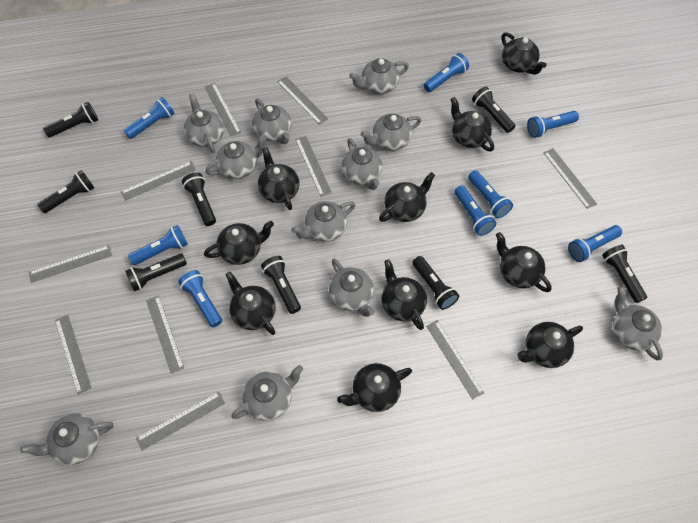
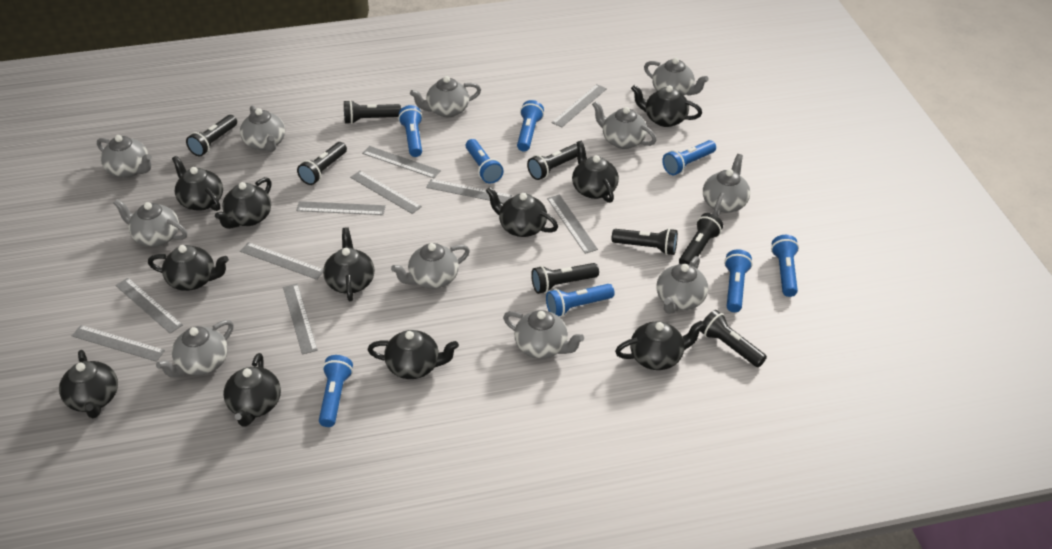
black teapot: [204,221,274,265] [225,272,276,335] [258,147,300,210] [337,363,412,412] [379,172,435,222] [381,259,427,330] [450,97,494,152] [496,232,551,292] [501,32,546,75] [517,322,583,368] = 10 -> [59,350,118,418] [148,245,229,291] [172,156,223,211] [215,177,272,229] [223,353,281,427] [323,227,374,301] [368,330,459,379] [486,187,558,237] [572,141,619,203] [615,321,705,370] [631,85,702,127] = 11

